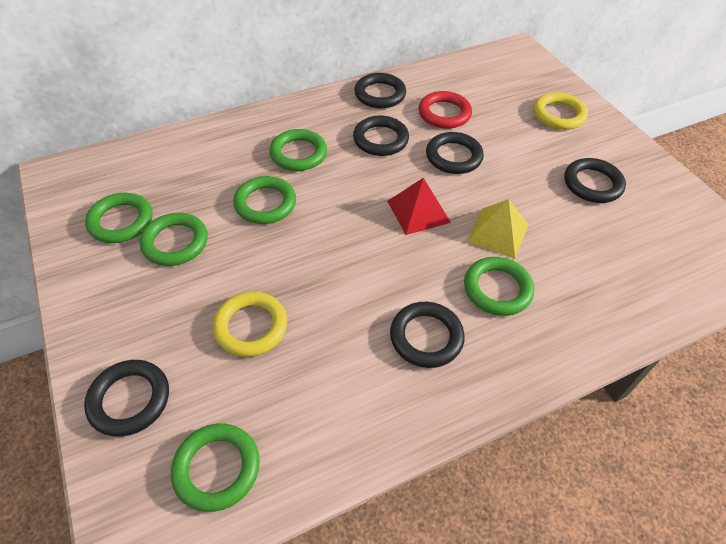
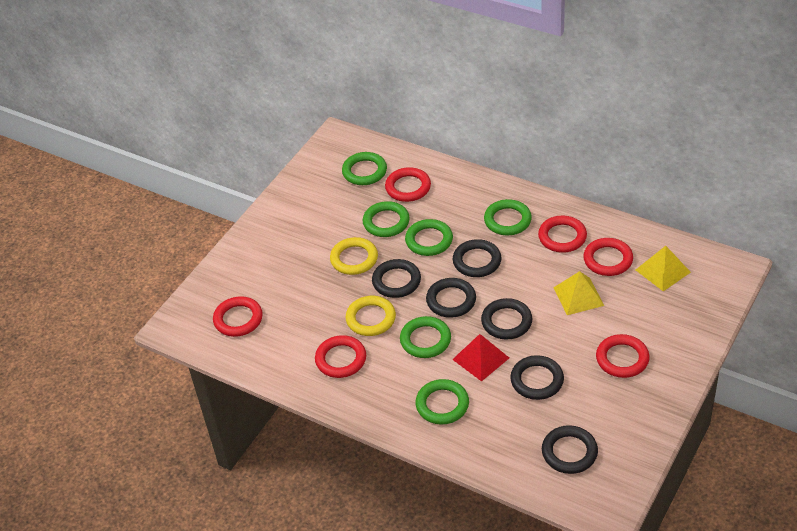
red ring: [418,91,472,129] = 1 -> [213,296,263,337] [315,335,366,378] [385,167,431,202] [538,216,587,253] [583,238,633,276] [596,334,650,378] = 6
yellow pyramid: [466,199,529,259] = 1 -> [553,271,604,315] [636,246,691,291] = 2

